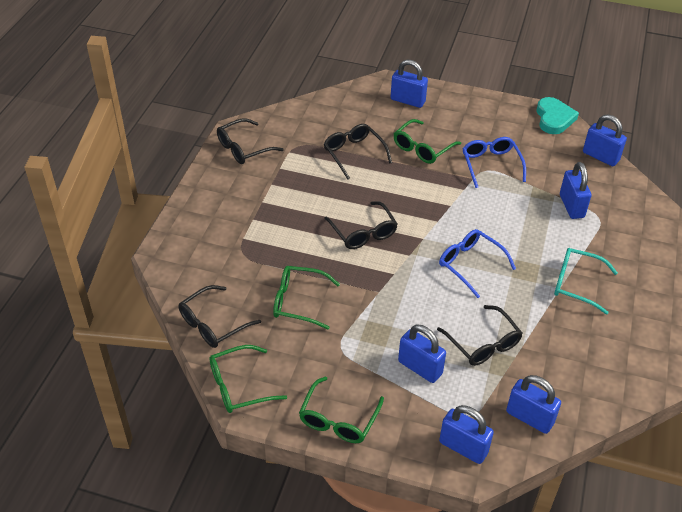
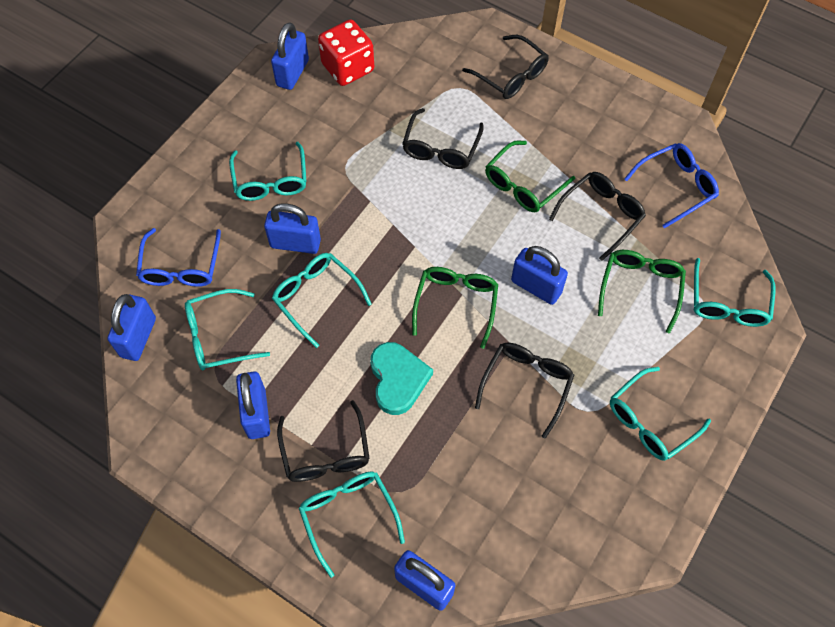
green glasses: [209,345,287,413] [273,266,340,330] [299,376,384,443] [394,119,461,164] = 4 -> [412,267,498,349] [485,140,575,212] [598,250,686,333] = 3
red dice: none = 0 -> [318,19,374,86] = 1
turquoise glasses: [554,248,618,314] = 1 -> [185,289,270,371] [229,142,307,201] [272,253,372,348] [299,471,405,578] [610,367,711,461] [694,258,775,327] = 6

